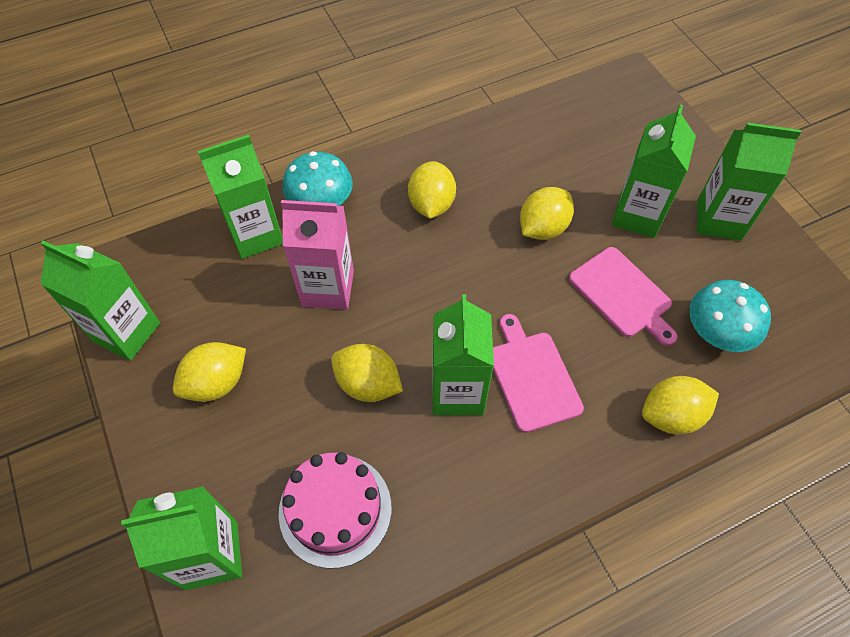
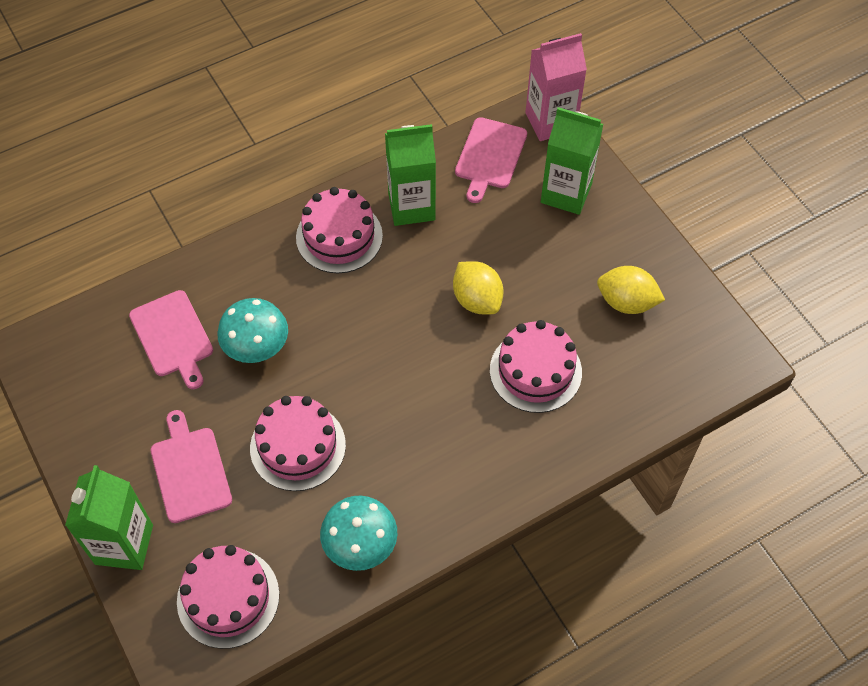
green carton: [41,241,160,361] [121,486,242,590] [198,135,283,259] [432,294,494,415] [612,104,696,238] [697,123,801,241] = 6 -> [65,465,153,570] [385,124,436,226] [541,107,603,215] = 3
pink cake: [279,452,392,569] = 1 -> [177,545,279,649] [250,396,346,491] [296,187,383,273] [490,320,582,413] = 4
pink cutting board: [493,314,584,433] [569,247,677,346] = 2 -> [129,290,213,389] [151,410,232,523] [455,117,527,203] = 3
yellow lemon: [173,342,246,402] [331,344,403,402] [408,161,456,219] [520,187,574,240] [642,376,719,434] = 5 -> [453,261,504,314] [597,266,665,314] = 2

